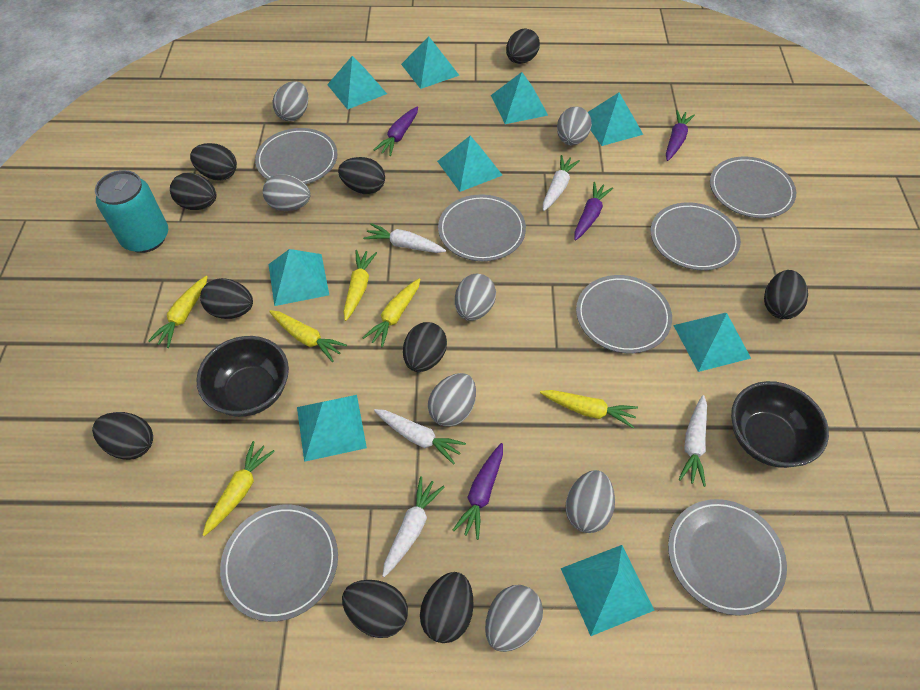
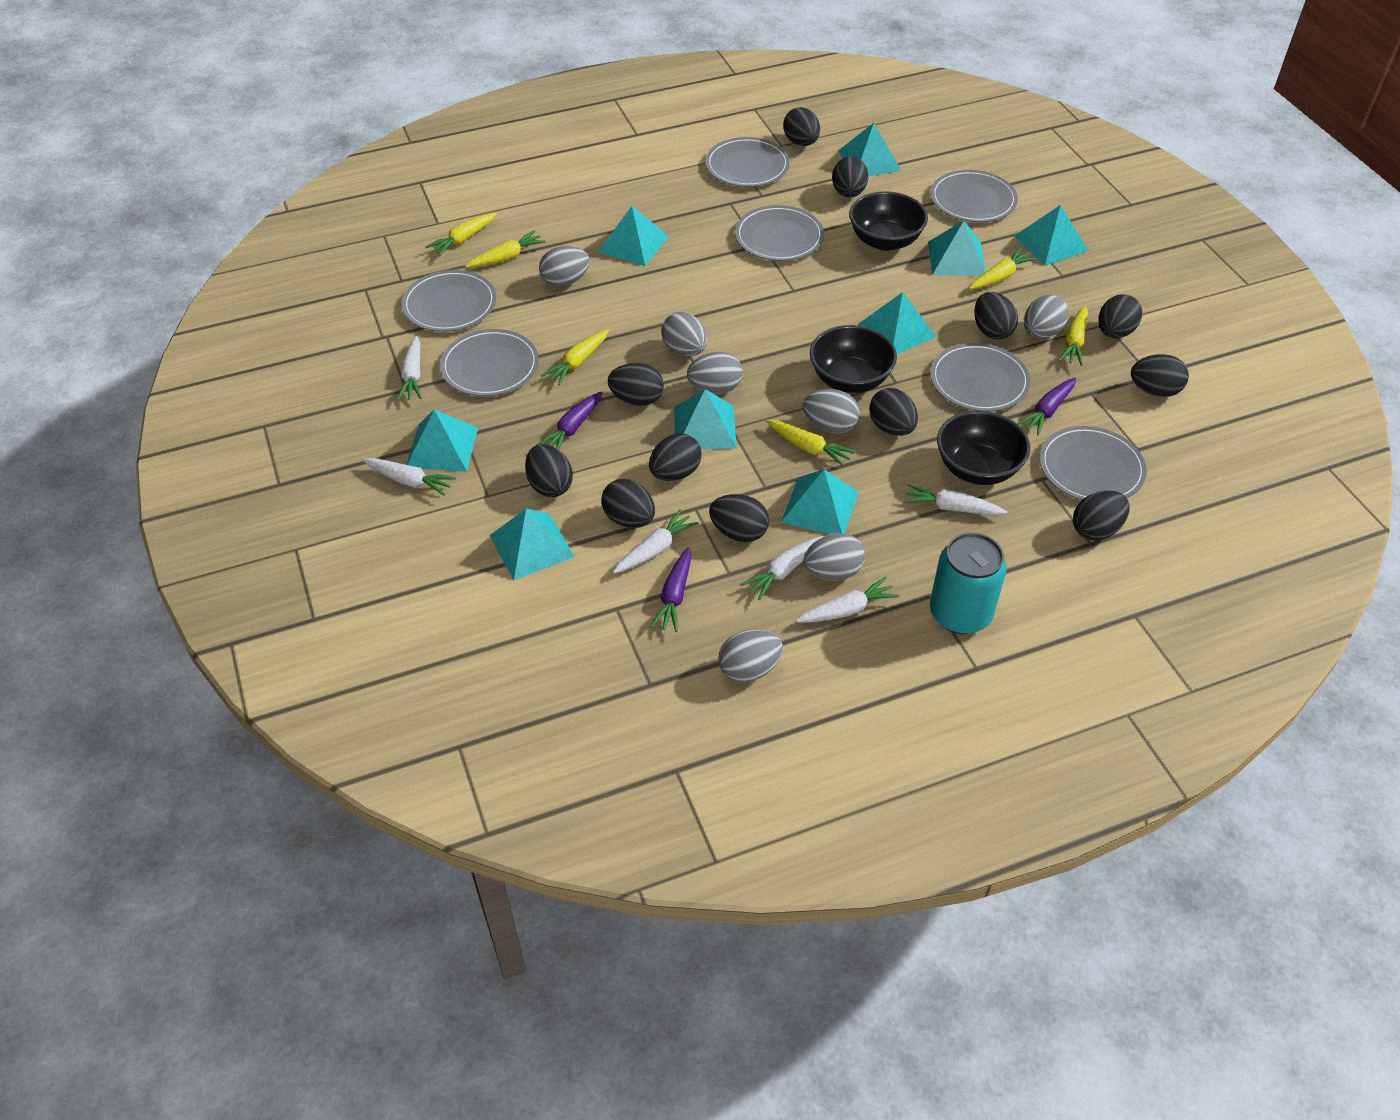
black bowl: [196,336,289,417] [731,381,829,468] = 2 -> [810,325,897,393] [849,191,928,251] [937,411,1030,485] = 3
black egg: [92,412,153,460] [170,173,216,210] [190,143,237,181] [200,278,253,319] [338,157,385,194] [342,580,408,638] [403,322,447,372] [420,572,473,643] [506,28,540,64] [764,270,808,319] = 10 -> [525,444,573,497] [601,479,655,528] [608,363,664,406] [649,433,702,481] [709,494,769,542] [783,107,820,146] [832,157,868,197] [869,388,918,436] [974,292,1018,340] [1073,490,1130,540] [1099,294,1142,338] [1131,354,1189,397] = 12
purple carrot: [374,107,418,156] [453,443,503,540] [574,182,613,241] [666,110,695,161] = 4 -> [536,391,603,450] [650,547,691,632] [1017,377,1076,435] = 3
white carrot: [363,223,446,253] [374,409,466,465] [382,476,444,577] [543,155,580,211] [678,395,707,487] = 5 -> [362,458,456,496] [397,336,422,400] [613,509,699,573] [740,536,824,600] [796,577,899,623] [904,484,1007,515] = 6

